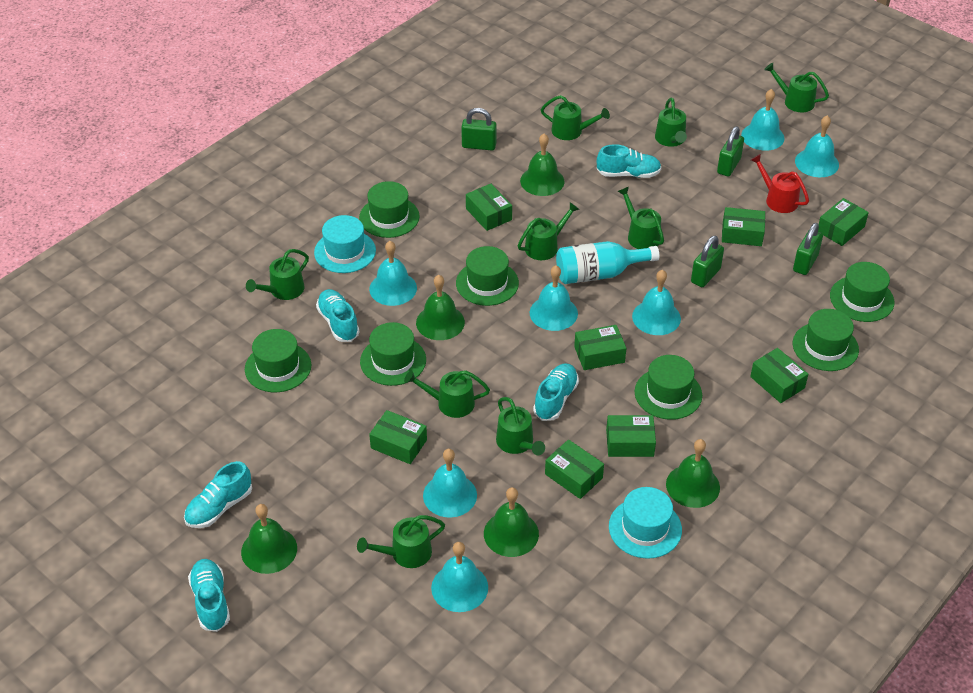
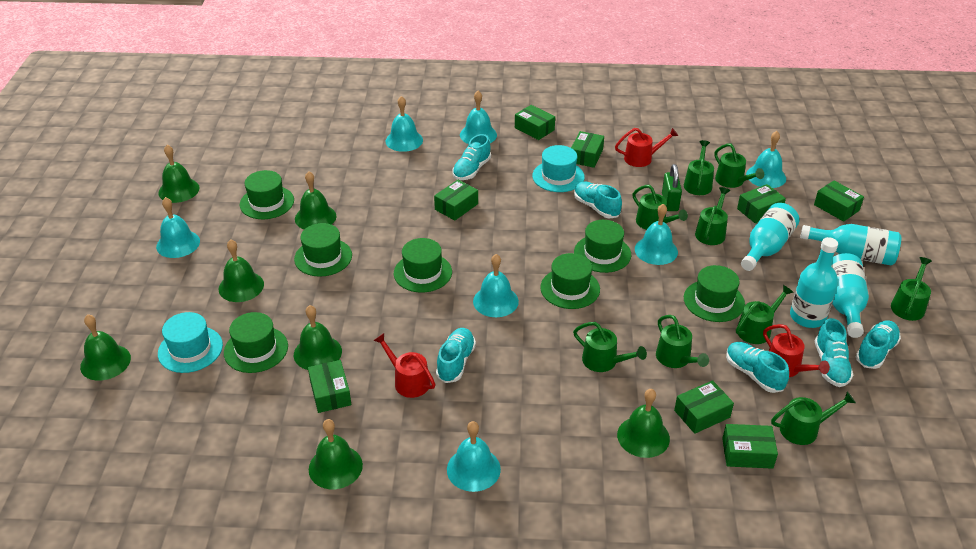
green bell: [241,504,297,574] [416,275,465,340] [484,487,539,557] [520,133,565,196] [666,439,720,508] = 5 -> [80,314,131,381] [158,145,200,203] [219,239,264,302] [294,305,342,370] [295,171,337,229] [309,419,363,489] [617,389,670,458] = 7
green padlock: [461,108,497,150] [691,236,724,287] [717,126,744,177] [793,223,823,275] = 4 -> [662,164,682,211] = 1
red watering can: [751,154,809,213] = 1 -> [373,333,435,398] [615,128,678,167] [763,324,830,377] = 3
turquoise bottle: [556,241,660,284] = 1 -> [741,203,799,271] [790,237,838,328] [800,224,901,266] [831,253,869,338] = 4
turquoise shoe: [184,461,252,528] [188,559,230,632] [316,289,359,342] [533,363,579,421] [597,144,661,178] = 5 -> [436,328,476,383] [452,134,491,180] [574,182,622,218] [726,342,789,393] [815,318,853,387] [856,320,901,369] = 6

